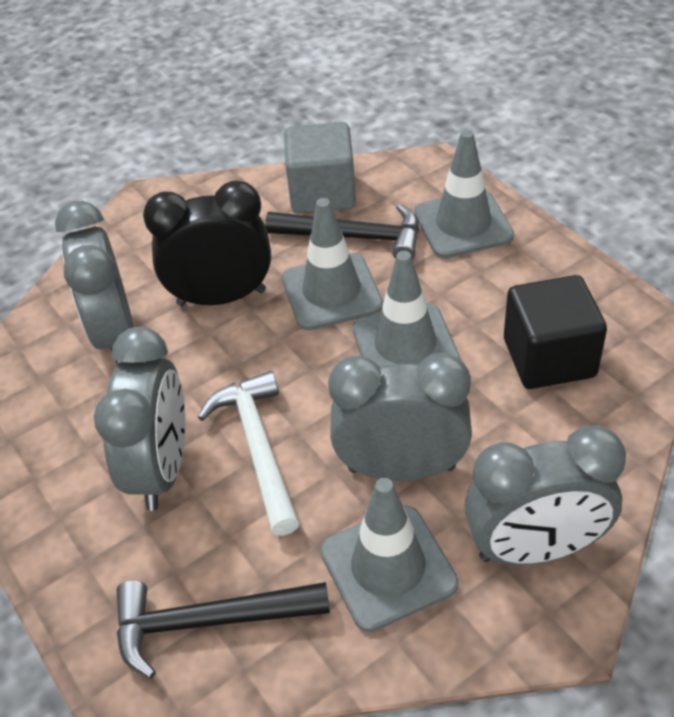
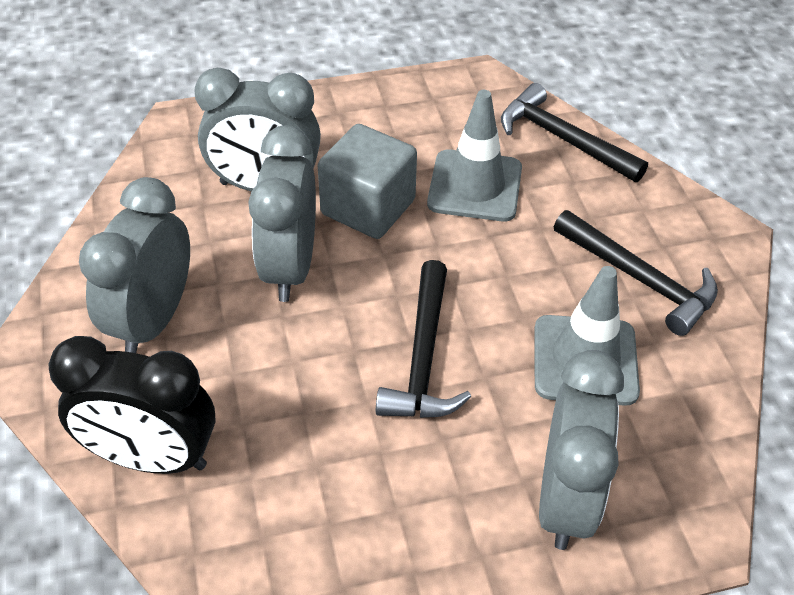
black cube: [504,275,607,389] = 1 -> none = 0
black hammer: [116,581,330,678] [265,204,419,260] = 2 -> [376,260,471,418] [501,83,648,182] [554,210,718,336] = 3
grey traffic cone: [282,198,383,330] [320,478,459,632] [352,251,461,366] [414,130,514,258] = 4 -> [427,90,522,221] [534,266,640,406] = 2
white hammer: [198,371,299,536] = 1 -> none = 0

